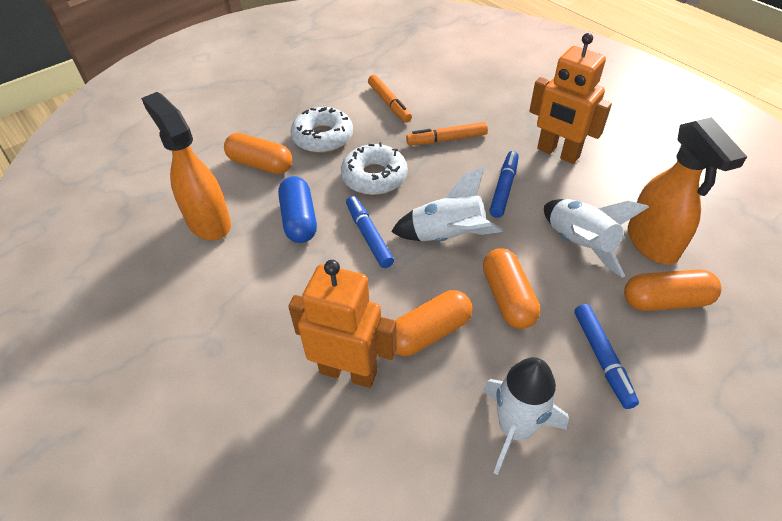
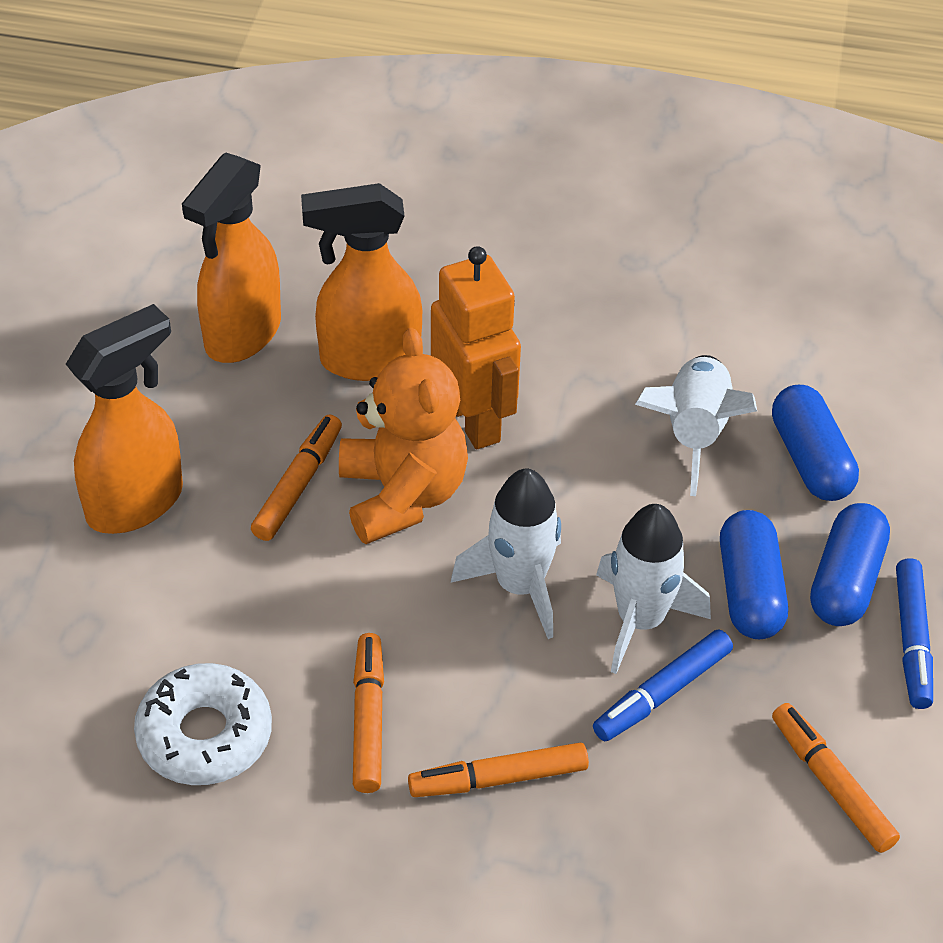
blue capsule: [278,176,317,243] = 1 -> [720,510,788,639] [772,385,859,501] [810,503,890,626] = 3
blue marker: [346,196,394,268] [489,151,519,218] [574,304,639,409] = 3 -> [593,629,733,741] [896,558,933,709] = 2
orange capsule: [224,133,292,174] [395,290,473,356] [483,248,540,329] [624,269,722,311] = 4 -> none = 0
orange marker: [368,75,412,123] [406,122,488,145] = 2 -> [251,414,342,541] [353,633,384,793] [408,743,589,797] [772,703,900,853] = 4
orange robot: [288,260,397,388] [529,33,612,164] = 2 -> [431,246,521,449] = 1
orange spray bottle: [141,92,231,241] [628,117,747,265] = 2 -> [66,304,183,534] [182,152,281,363] [301,183,422,381] = 3
orange teddy bear: none = 0 -> [339,328,468,544] = 1
white donut: [291,107,353,153] [341,142,408,195] = 2 -> [134,663,272,785] = 1

